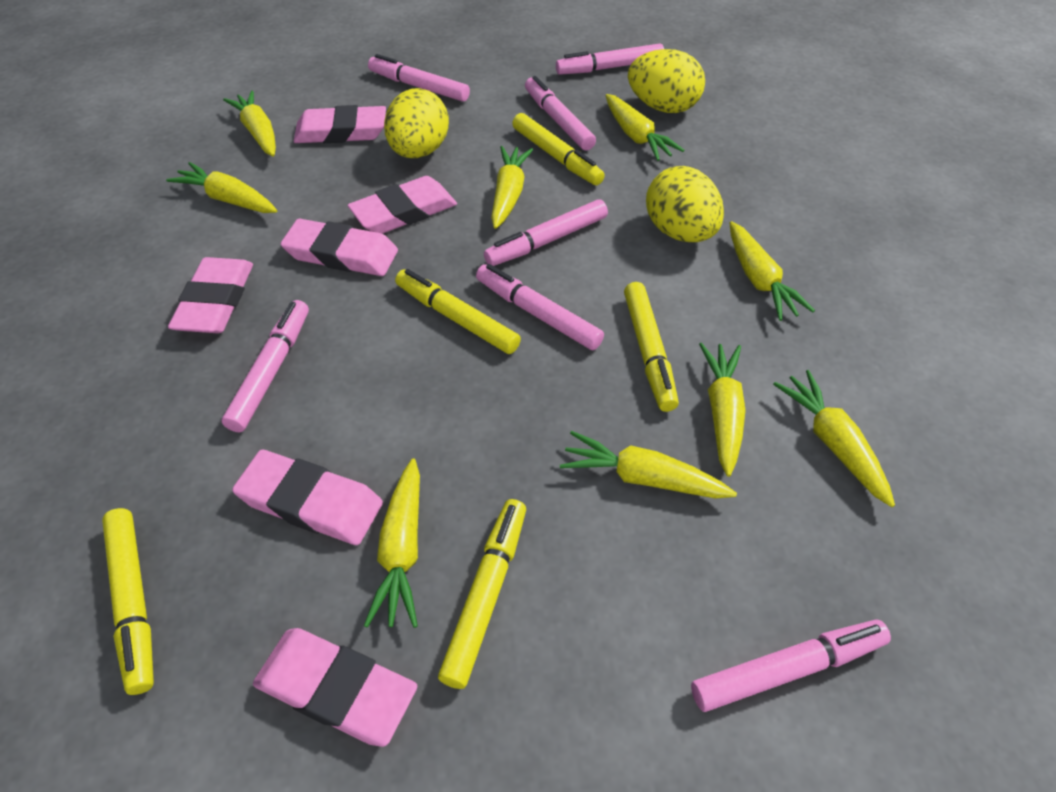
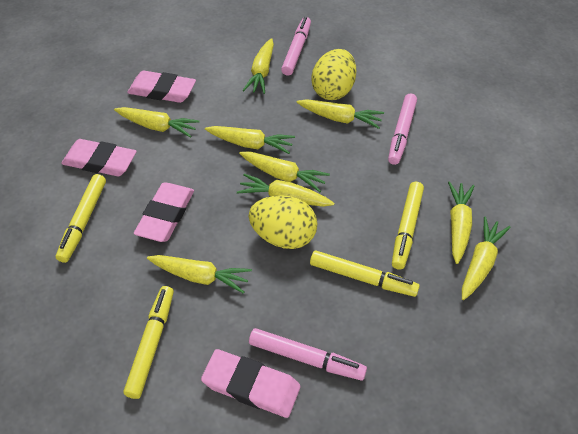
pink eraser: [168,257,253,333] [232,450,383,545] [253,628,417,747] [281,219,398,276] [294,105,386,143] [348,176,457,234] = 6 -> [61,139,137,176] [127,71,196,103] [134,182,194,242] [201,349,301,418] = 4
pink marker: [222,300,309,432] [368,54,470,102] [476,264,604,350] [484,199,608,266] [525,76,596,151] [556,43,664,75] [691,619,891,712] = 7 -> [249,328,367,381] [281,17,311,76] [388,94,417,165] = 3
yellow egg: [384,88,449,158] [628,49,705,113] [646,166,724,242] = 3 -> [249,195,318,249] [311,49,356,100] = 2
yellow marker: [102,508,154,695] [395,269,521,354] [438,499,526,689] [512,113,605,185] [624,282,679,412] = 5 -> [56,174,106,263] [123,286,174,399] [310,250,420,297] [392,182,424,270] = 4

